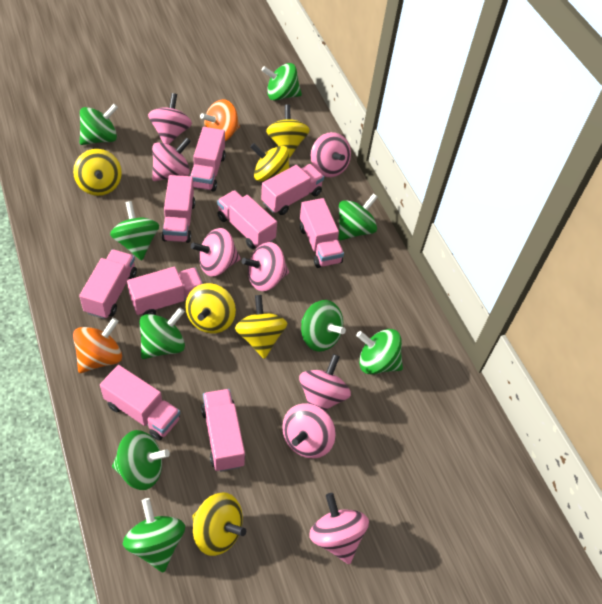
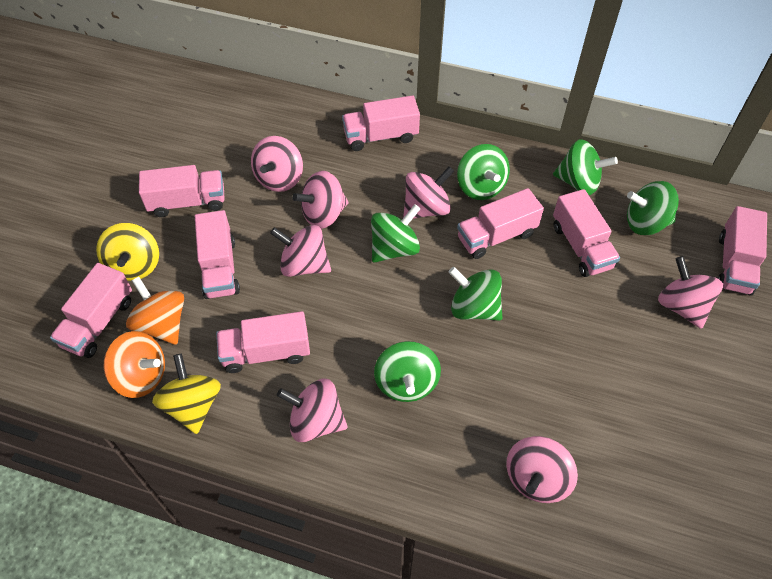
green spinning top: [80,104,118,145] [110,201,159,260] [112,430,170,490] [123,498,185,573] [140,307,185,359] [261,63,302,101] [301,300,346,352] [339,193,378,240] [356,329,403,375] = 9 -> [371,204,420,263] [374,341,441,402] [449,267,503,321] [457,144,510,200] [553,139,618,195] [627,181,679,235] = 6
pink spinning top: [148,93,192,145] [152,137,191,181] [191,228,241,277] [242,242,289,291] [282,404,336,458] [299,354,351,411] [309,493,369,564] [311,132,351,177] = 8 -> [251,136,303,192] [270,225,331,277] [277,379,348,442] [292,171,349,229] [403,166,454,219] [506,436,578,503] [658,256,723,329] = 7
pink truck: [79,249,137,319] [100,365,180,441] [127,266,203,315] [162,175,195,243] [190,127,226,192] [201,389,245,472] [217,190,277,249] [261,164,324,215] [300,198,344,268] = 9 -> [50,263,132,358] [139,165,225,217] [195,210,240,299] [216,311,310,373] [342,95,420,151] [457,188,544,259] [553,189,620,277] [718,206,767,296] = 8
yellow spinning top: [73,149,122,196] [185,283,236,333] [192,492,246,556] [235,295,287,359] [250,143,289,182] [266,104,310,158] = 6 -> [96,223,159,281] [152,353,221,434] = 2

